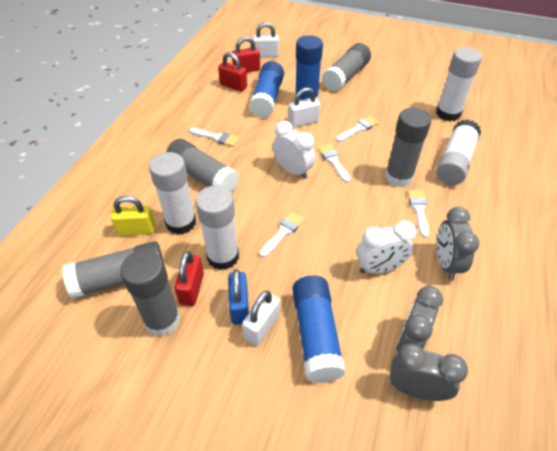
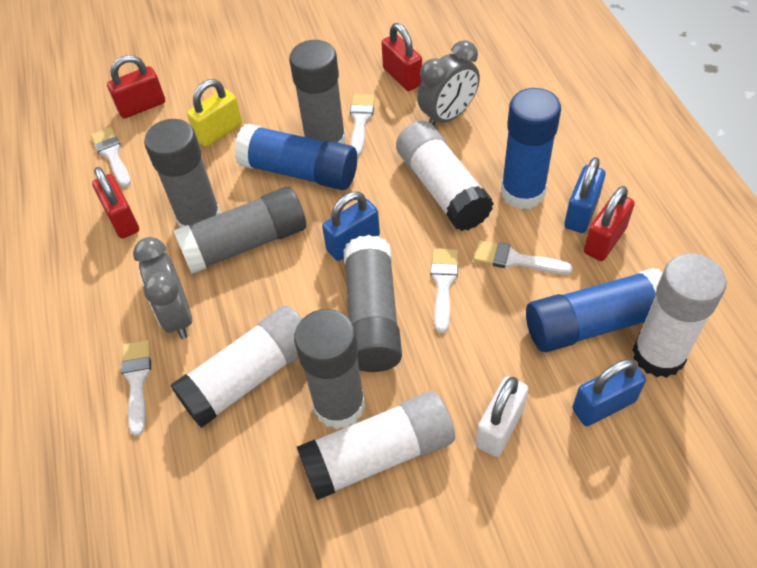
blue padlock: [228,269,249,325] = 1 -> [322,192,380,261] [564,157,606,233] [572,359,646,426] = 3
grey clock: [390,343,468,401] [396,286,443,351] [437,207,480,280] = 3 -> [133,237,192,339] [417,40,480,126] = 2
red padlock: [174,251,204,306] [218,52,247,92] [232,37,260,72] = 3 -> [92,167,139,239] [107,55,165,119] [381,23,422,91] [584,186,635,261] = 4
white clock: [273,121,315,179] [357,220,416,274] = 2 -> none = 0
white padlock: [242,291,280,346] [253,22,279,58] [288,88,320,128] = 3 -> [476,376,528,457] = 1

